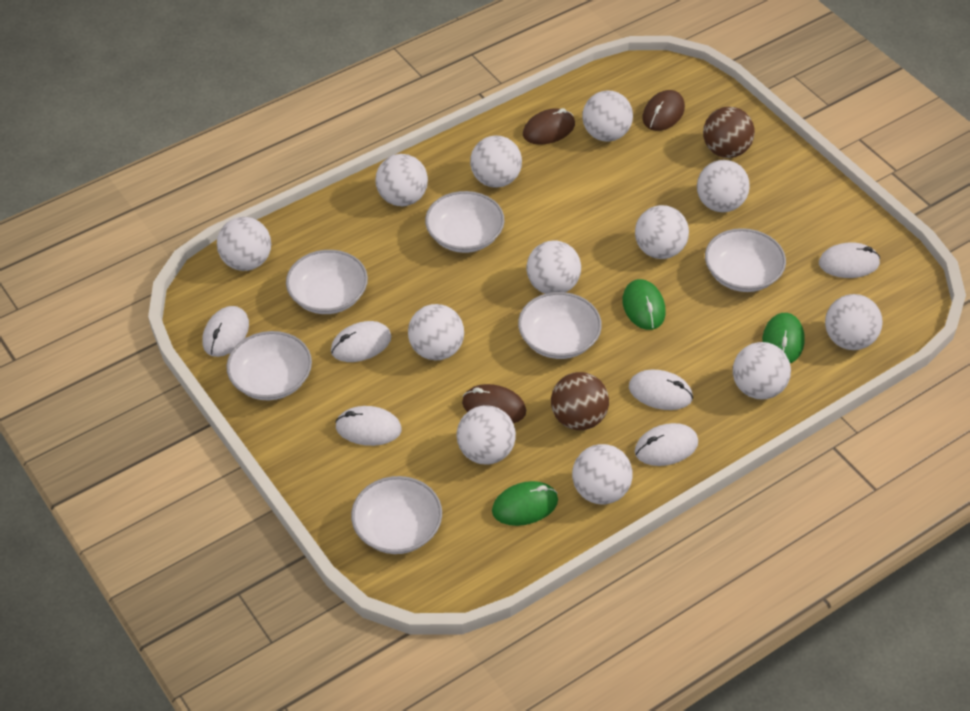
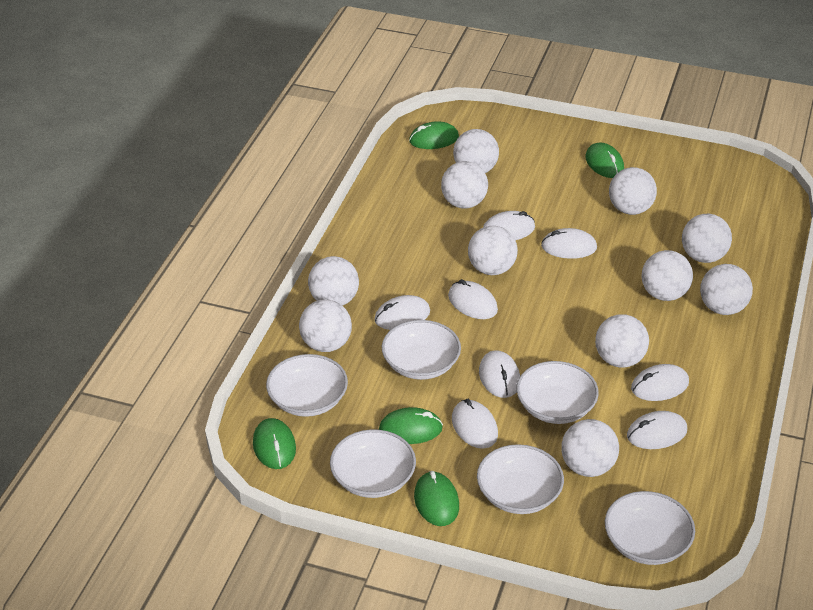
brown ball: [551,372,609,430] [703,107,755,158] = 2 -> none = 0
brown mouse: [462,384,526,423] [523,108,575,145] [642,90,685,131] = 3 -> none = 0
green mouse: [492,481,558,526] [623,279,666,330] [762,313,805,363] = 3 -> [253,418,296,469] [379,407,443,444] [409,121,459,149] [414,471,459,526] [585,142,624,178] = 5
white ball: [217,217,271,271] [375,154,428,206] [408,304,464,361] [457,405,516,465] [470,135,522,188] [526,241,581,294] [572,444,633,504] [582,90,633,142] [635,205,689,259] [697,160,750,212] [733,342,791,400] [825,294,883,350] = 12 -> [299,300,352,352] [308,256,359,306] [441,161,488,208] [453,129,499,173] [468,226,518,275] [561,419,619,477] [595,314,649,367] [609,167,657,215] [642,250,693,301] [682,214,732,263] [700,264,753,315] = 11
white mouse: [202,306,249,357] [331,321,391,362] [335,406,402,446] [629,369,693,410] [635,423,698,466] [819,242,880,278] = 6 -> [374,295,430,330] [448,279,498,319] [452,399,498,449] [479,350,520,398] [483,211,535,240] [541,228,597,259] [627,411,687,449] [631,364,689,401] = 8

